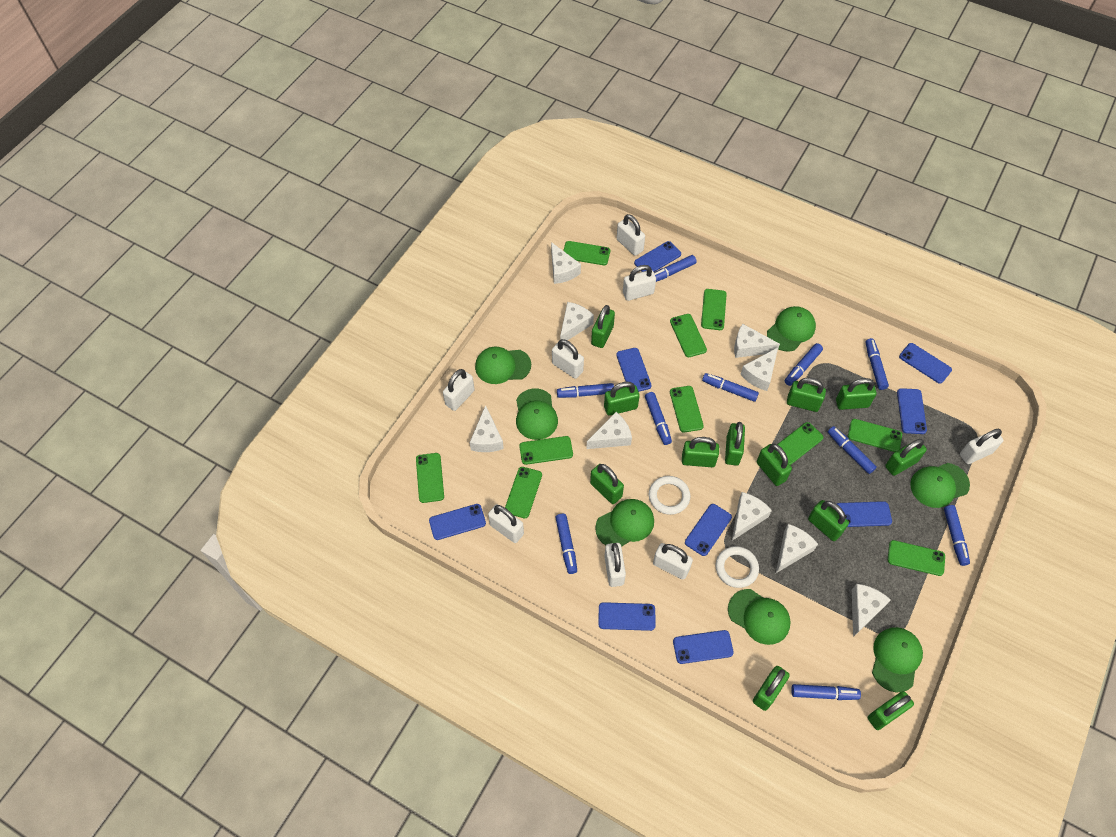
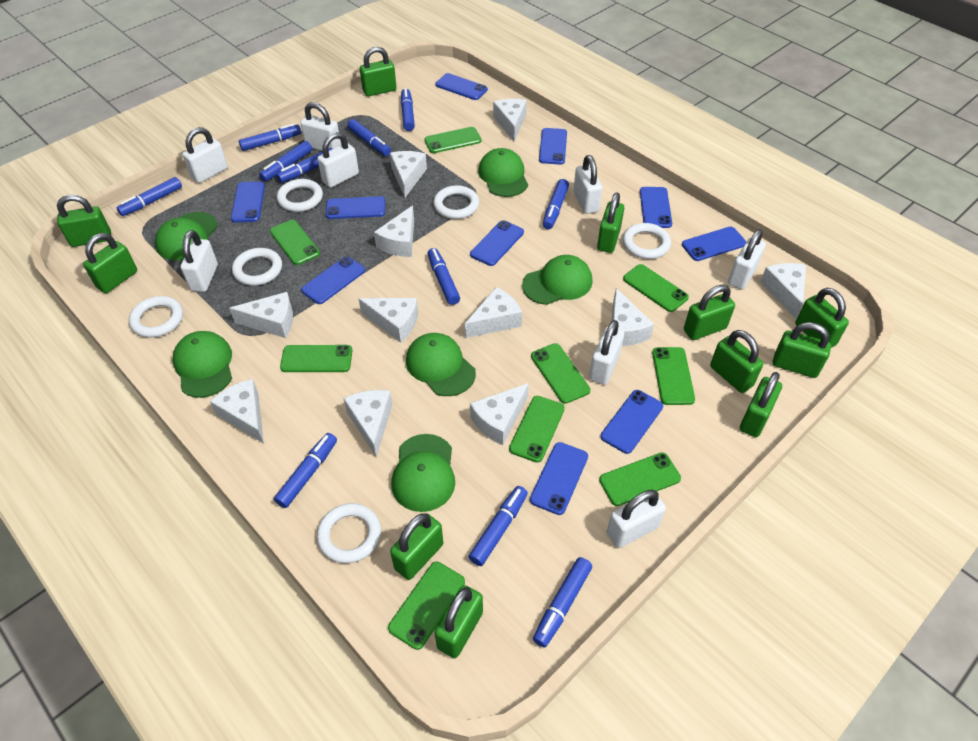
blue marker: [555,514,577,574] [557,383,614,398] [645,392,672,445] [654,255,697,282] [702,373,759,402] [785,343,823,386] [791,684,861,700] [828,426,877,474] [866,338,889,390] [944,505,970,566] = 10 -> [117,177,182,216] [239,123,301,151] [259,141,312,181] [274,433,337,508] [277,148,332,183] [347,119,391,156] [401,88,415,131] [427,248,460,305] [469,486,528,566] [533,557,592,647] [543,179,569,229] = 11
blue phone: [429,504,486,540] [598,602,656,631] [616,348,652,392] [634,241,681,272] [673,630,734,664] [685,504,732,556] [837,501,892,527] [897,388,927,434] [899,343,952,384] = 9 -> [231,181,265,223] [301,256,365,304] [326,196,385,219] [435,73,488,100] [470,220,524,266] [530,442,588,515] [539,128,567,165] [601,390,663,454] [640,187,672,228] [682,227,746,261] = 10
green cap: [475,347,531,384] [516,388,558,440] [595,499,654,547] [728,589,791,645] [767,306,816,352] [872,627,923,692] [910,463,970,508] = 7 -> [155,212,218,260] [173,331,232,398] [391,434,455,512] [406,333,476,396] [478,148,528,197] [522,255,593,305] = 6
green padlock: [590,464,624,504] [591,305,615,348] [604,382,640,416] [682,437,719,467] [725,422,745,466] [753,666,790,711] [757,444,792,486] [787,378,826,412] [808,500,849,541] [836,378,877,410] [868,691,914,730] [885,439,927,476] = 12 -> [57,195,111,247] [83,233,137,293] [360,47,397,97] [390,513,443,580] [435,585,483,658] [597,192,624,253] [684,285,735,340] [710,330,763,393] [740,372,782,437] [773,322,831,378] [795,288,849,348] = 11
green phone: [416,453,444,503] [505,467,542,518] [519,436,573,465] [563,241,610,265] [670,314,707,357] [670,386,704,433] [701,289,727,330] [777,422,823,465] [848,419,902,452] [888,540,945,576] = 10 -> [270,220,320,265] [280,345,352,372] [388,562,465,650] [424,127,481,153] [509,396,565,463] [531,343,590,404] [599,453,681,506] [623,264,689,312] [652,347,695,405] = 9
white cheese: [470,405,504,452] [551,242,581,284] [560,302,594,341] [586,412,632,449] [732,492,772,541] [734,324,780,358] [740,348,778,391] [776,524,818,573] [852,584,891,637] = 9 -> [210,379,264,444] [229,292,293,338] [343,390,393,457] [358,298,418,343] [374,206,414,257] [390,151,427,198] [465,287,522,338] [470,383,529,445] [493,99,527,141] [612,288,654,346] [760,263,806,319] = 11
white ring: [649,476,690,515] [716,546,759,588] = 2 -> [129,296,183,338] [232,248,282,286] [277,179,323,212] [317,503,381,563] [433,185,479,219] [623,223,671,259] = 6

